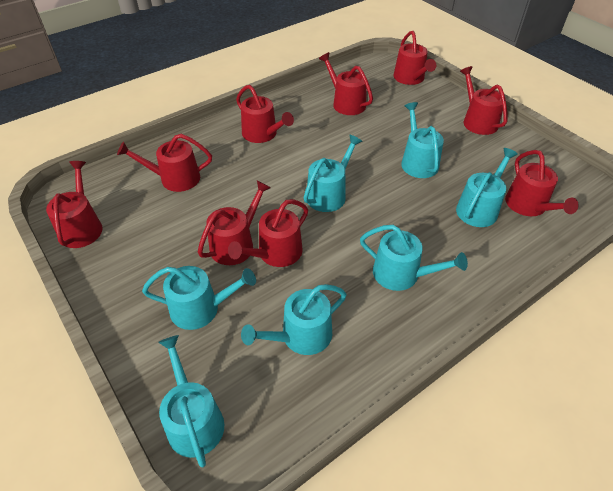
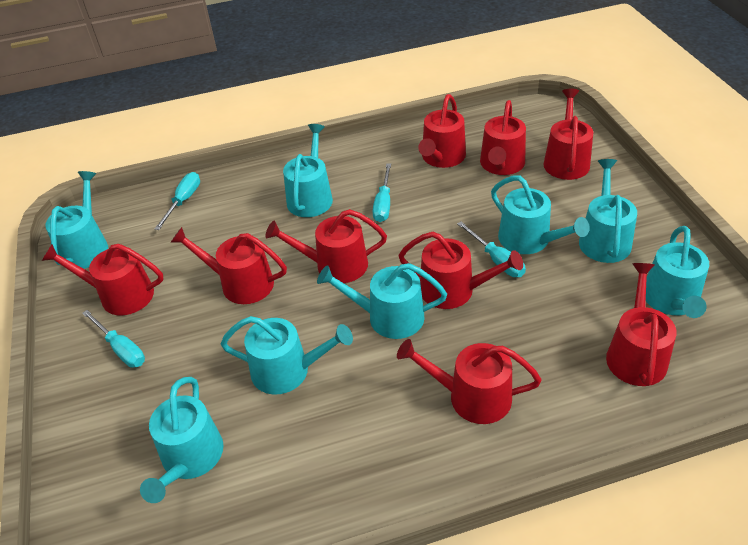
turquoise screwdriver: none = 0 -> [82,310,145,368] [155,172,200,230] [373,163,391,222] [457,222,526,277] = 4
turquoise watering can: [142,266,256,330] [158,335,224,467] [241,284,347,355] [303,135,362,212] [360,225,468,291] [401,102,444,178] [456,148,518,227] = 7 -> [45,171,108,269] [140,377,223,503] [221,316,353,395] [283,124,333,217] [317,263,447,339] [491,175,590,254] [579,159,637,263] [646,226,709,318] = 8

